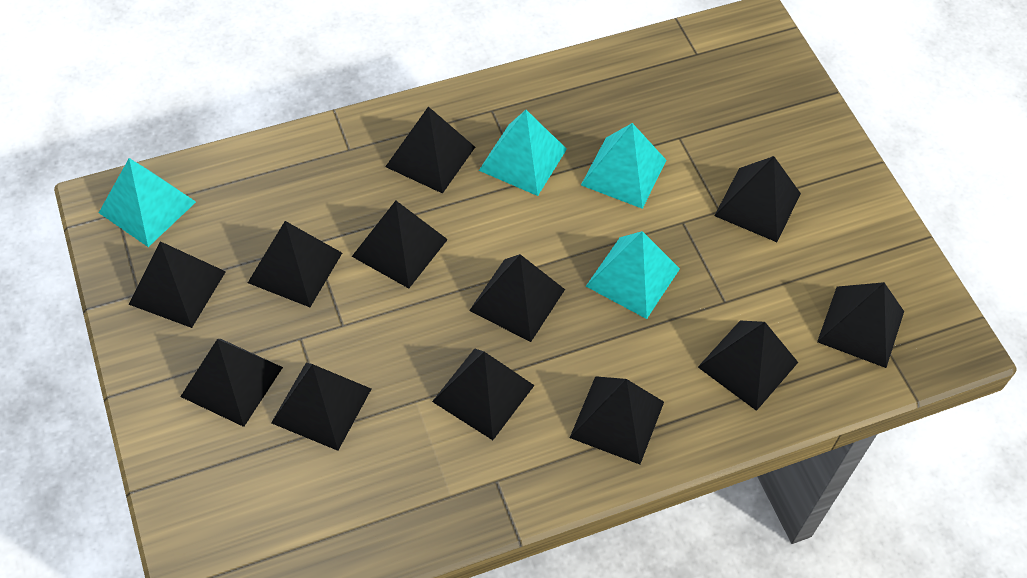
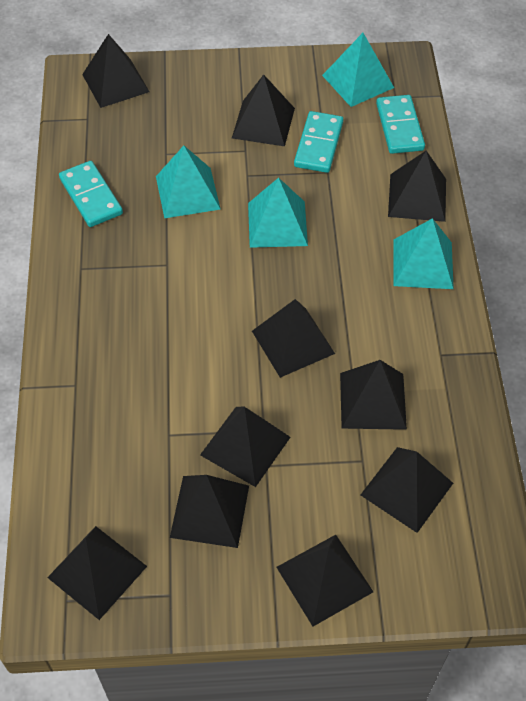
black pyramid: [128,241,226,328] [180,339,283,427] [248,221,342,307] [271,363,371,451] [352,201,448,288] [385,107,475,194] [432,348,535,440] [469,254,565,342] [570,376,664,464] [698,321,798,411] [714,156,801,242] [817,282,904,368] = 12 -> [47,526,147,620] [82,34,150,108] [170,475,249,548] [200,407,291,487] [232,75,295,146] [252,299,335,378] [276,535,373,626] [340,360,407,430] [361,447,453,533] [388,151,446,222] = 10
turquoise domino: none = 0 -> [59,161,123,227] [294,111,343,173] [376,95,425,154] = 3

